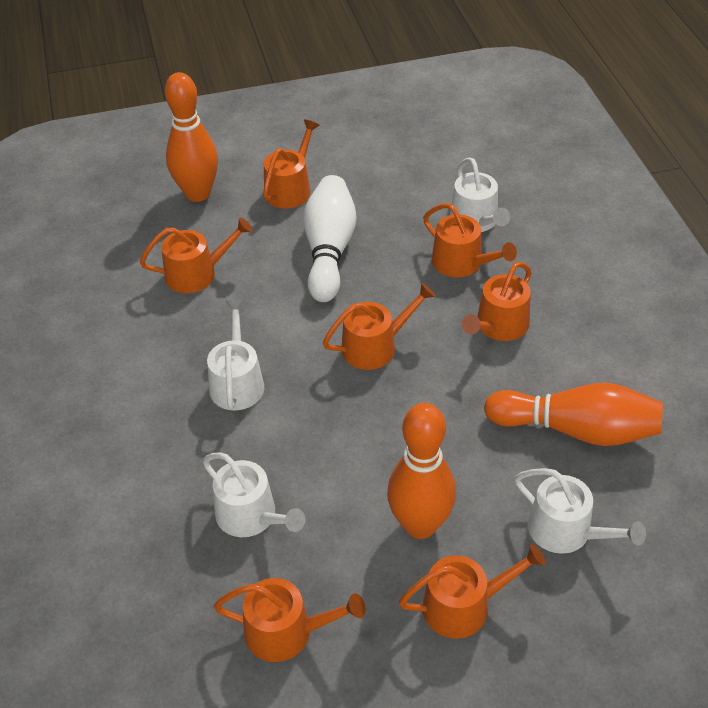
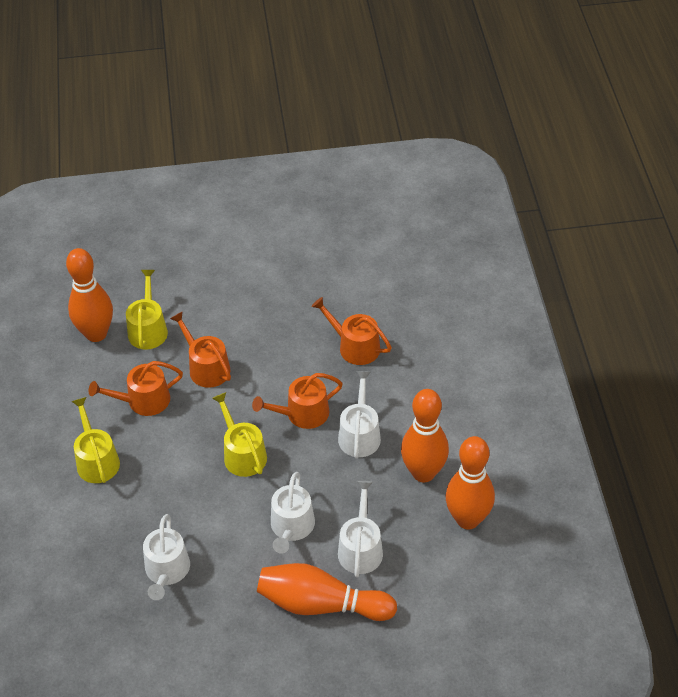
orange bowling pin: [165,72,218,202] [387,403,456,539] [484,383,663,446] = 3 -> [66,248,113,342] [257,563,397,621] [401,389,449,482] [445,436,495,529] = 4
orange watering can: [140,218,253,293] [214,578,366,662] [263,119,320,209] [323,283,436,370] [399,544,546,639] [423,203,517,277] [462,262,532,341] = 7 -> [89,361,183,416] [170,311,231,388] [252,373,343,429] [311,297,392,365] = 4
white bowling pin: [303,175,357,302] = 1 -> none = 0
yellow watering can: none = 0 -> [71,397,120,483] [126,270,168,350] [212,392,267,477] = 3

